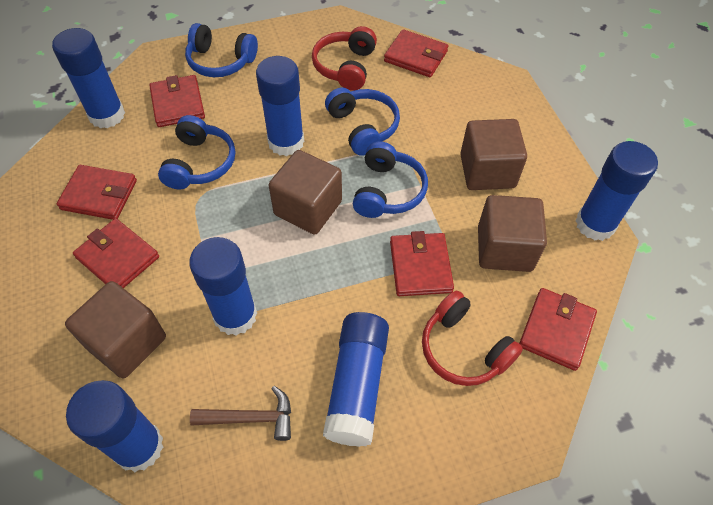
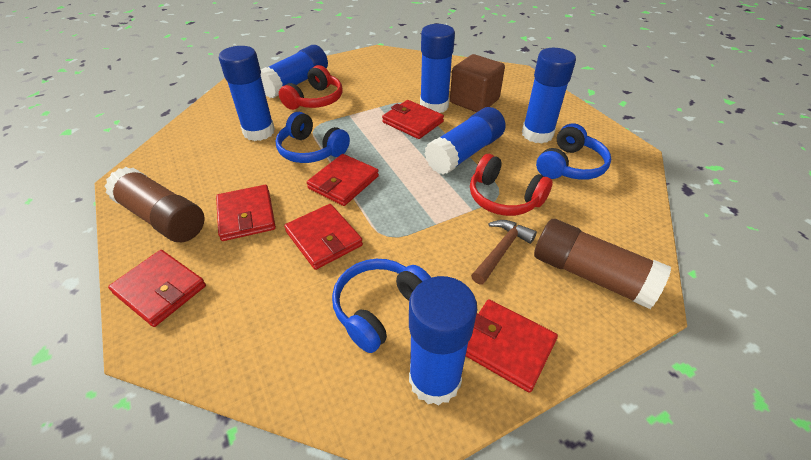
blue headphones: [158,115,235,190] [185,23,258,77] [325,87,400,156] [353,141,428,218] = 4 -> [276,112,350,163] [332,259,431,353] [536,123,611,180] = 3
brown cube: [65,281,166,379] [269,150,342,235] [460,119,527,190] [478,195,547,272] = 4 -> [450,54,505,112] = 1
brown glue stick: none = 0 -> [105,167,205,242] [534,219,671,309] = 2

